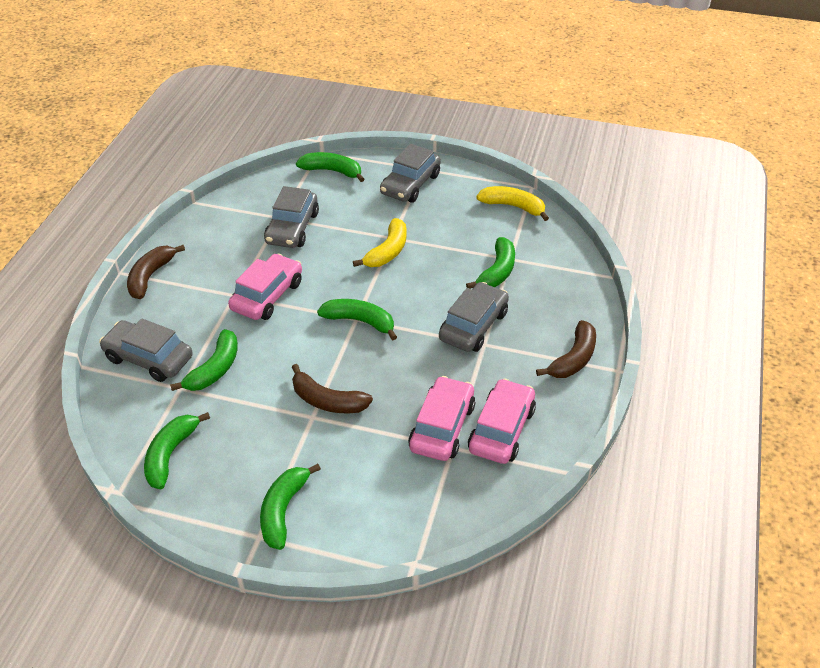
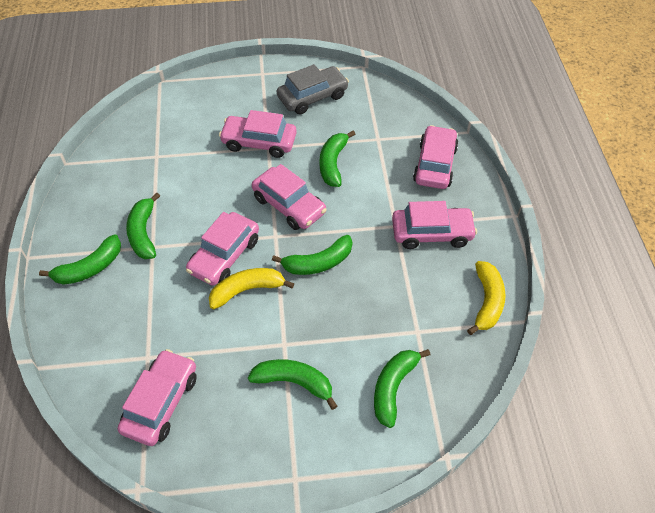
brown banana: [127,245,185,299] [292,364,373,413] [536,320,596,378] = 3 -> none = 0
grey car: [99,319,193,382] [264,186,319,248] [380,144,441,203] [439,282,509,352] = 4 -> [277,64,349,115] = 1
pink car: [228,253,302,320] [408,376,475,461] [468,378,536,464] = 3 -> [118,349,197,446] [186,212,259,286] [219,110,297,158] [252,164,327,230] [392,201,477,249] [413,125,459,189] = 6

